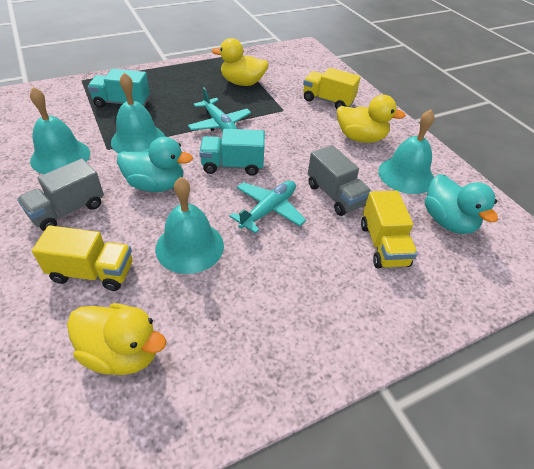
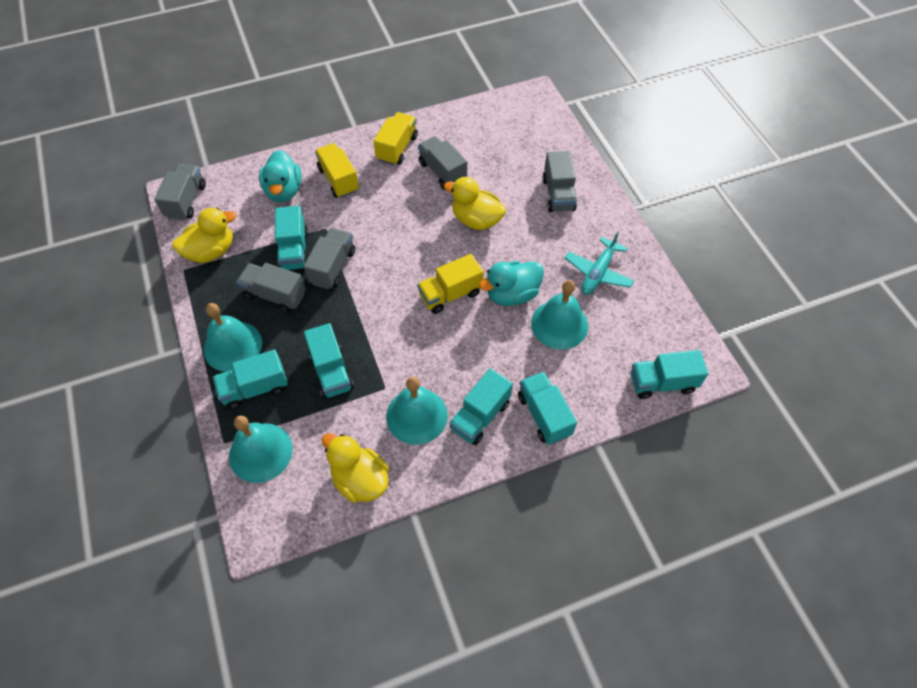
grey truck: [17,159,104,231] [308,145,371,216] = 2 -> [154,164,206,220] [237,263,306,312] [304,228,355,289] [418,136,467,190] [543,151,577,212] = 5
turquoise plane: [188,87,251,131] [230,181,306,234] = 2 -> [565,231,634,295] = 1
turquoise truck: [88,69,150,108] [199,129,265,176] = 2 -> [213,350,288,410] [275,206,308,270] [304,323,354,399] [449,368,513,445] [518,372,577,445] [631,350,708,399] = 6

